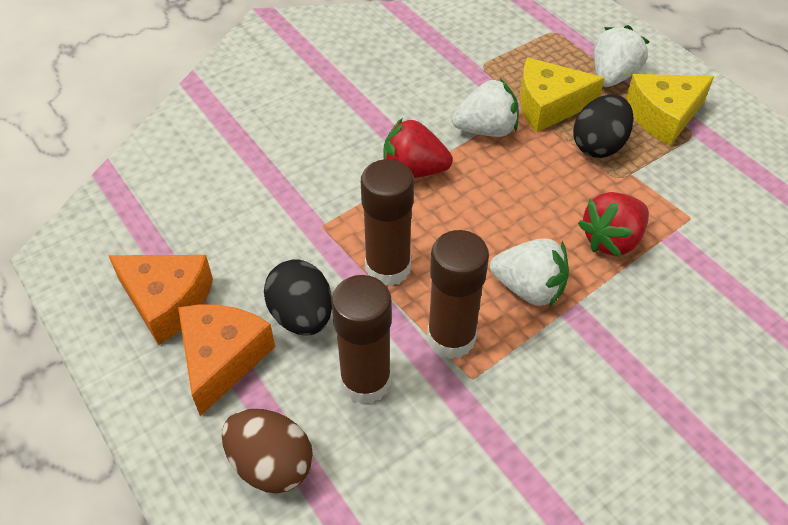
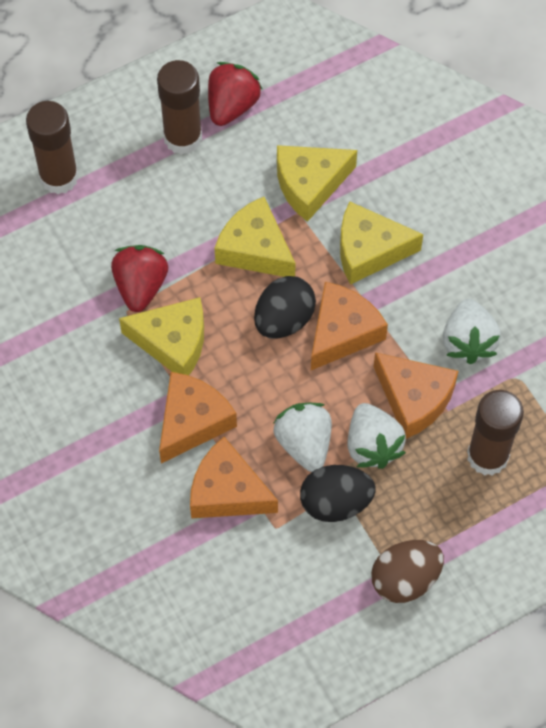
orange cheese: [108,255,213,345] [178,304,275,416] = 2 -> [159,372,237,464] [190,437,278,518] [311,282,388,370] [374,352,458,439] = 4
yellow cheese: [520,58,605,132] [626,74,714,146] = 2 -> [119,297,204,375] [215,197,296,277] [277,145,357,222] [340,202,423,285] = 4

